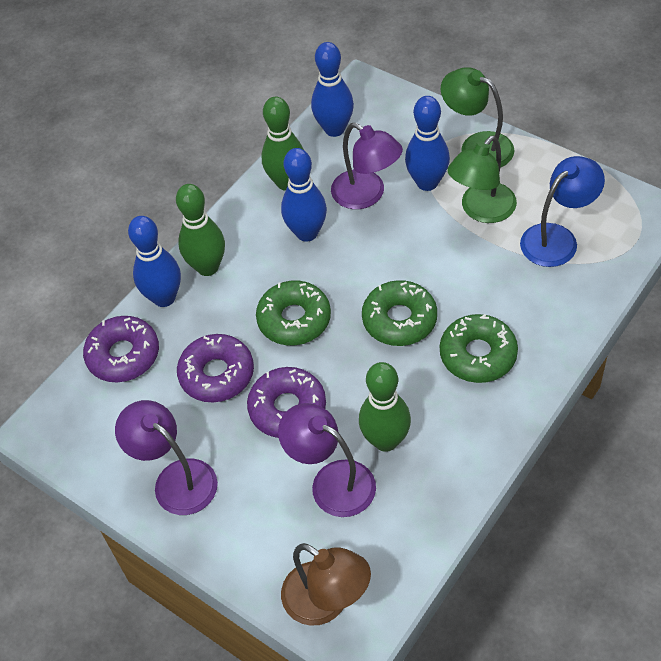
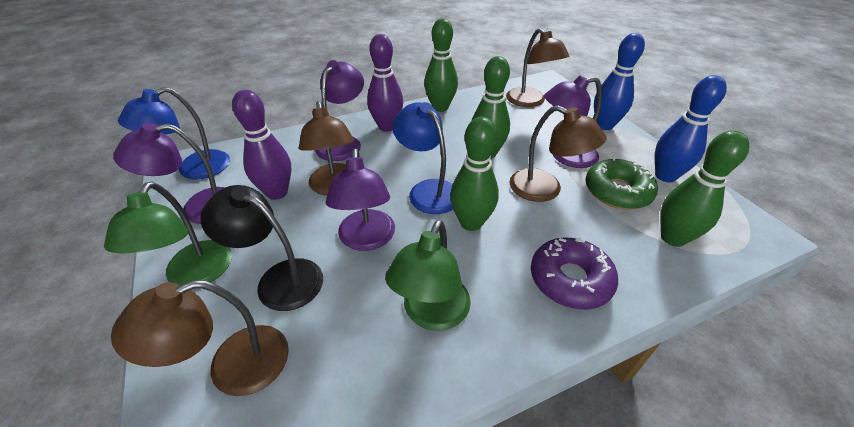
black lamp: none = 0 -> [201,185,323,311] = 1
blue bowling pin: [128,216,181,307] [281,148,327,242] [311,42,354,137] [405,96,450,191] = 4 -> [594,33,645,130] [655,75,727,182] = 2
blue lamp: [520,156,605,267] = 1 -> [118,87,230,180] [392,102,453,214] = 2
brown lamp: [281,543,371,626] = 1 -> [111,280,289,396] [299,101,354,196] [506,28,569,107] [509,106,606,202] = 4
green bowling pin: [176,184,225,276] [261,97,304,191] [359,362,411,452] = 3 -> [424,19,458,112] [450,117,499,231] [472,56,510,159] [660,130,749,247] = 4
green donut: [256,281,331,345] [362,280,437,346] [440,314,518,383] = 3 -> [585,157,658,209] = 1
purple bowling pin: none = 0 -> [232,90,292,200] [367,34,403,132] = 2
purple donut: [83,316,159,382] [177,334,254,402] [247,367,326,438] = 3 -> [531,237,618,310] = 1
purple lamp: [115,400,218,515] [278,403,376,517] [331,123,403,209] = 3 -> [113,123,225,224] [315,60,364,161] [326,149,395,251] [544,75,602,168] = 4

